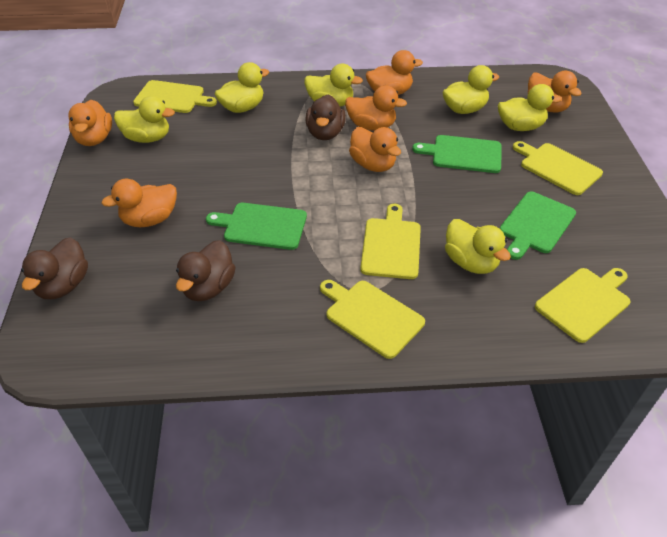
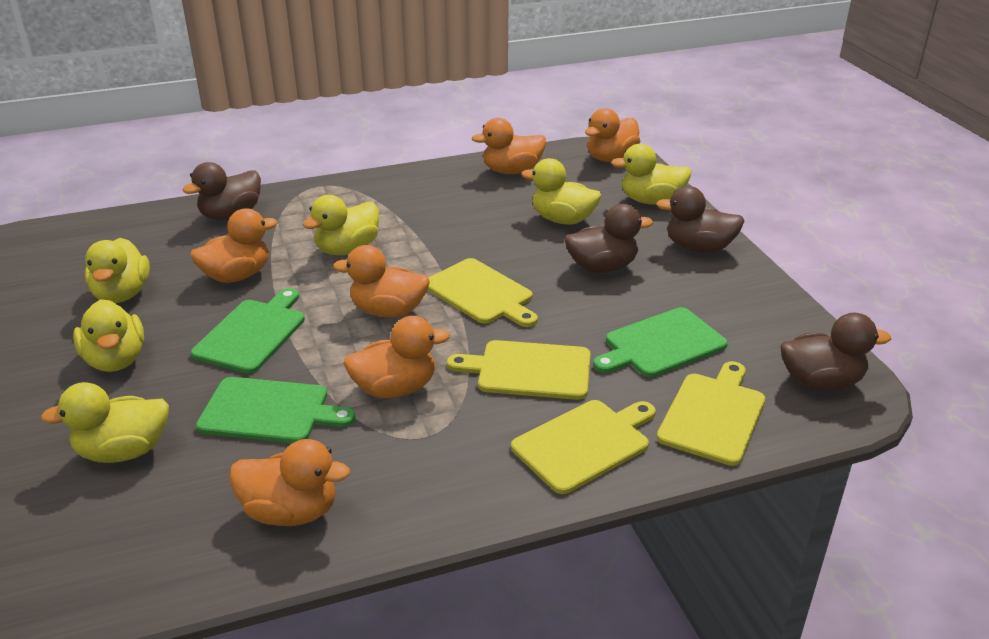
brown duck: [21,237,88,299] [176,240,236,301] [305,95,346,140] = 3 -> [183,162,261,220] [565,204,653,273] [656,186,744,253] [780,312,891,391] = 4
yellow cutting board: [133,80,217,113] [320,280,425,359] [360,204,421,279] [513,141,603,195] [535,268,630,343] = 5 -> [428,258,538,327] [447,340,591,400] [511,400,656,494] [657,361,765,466] = 4

